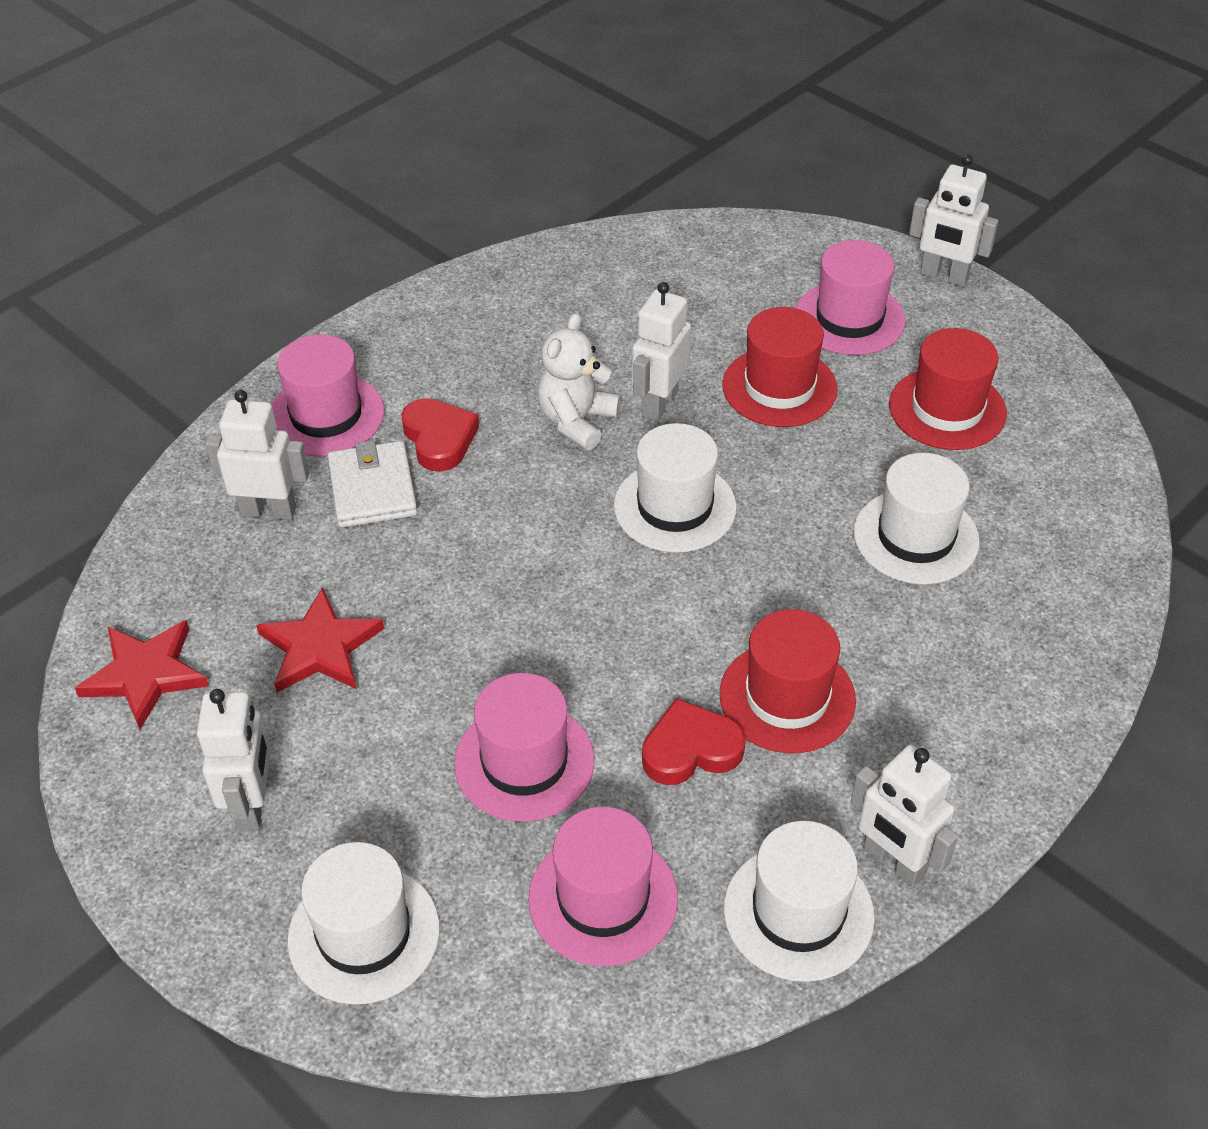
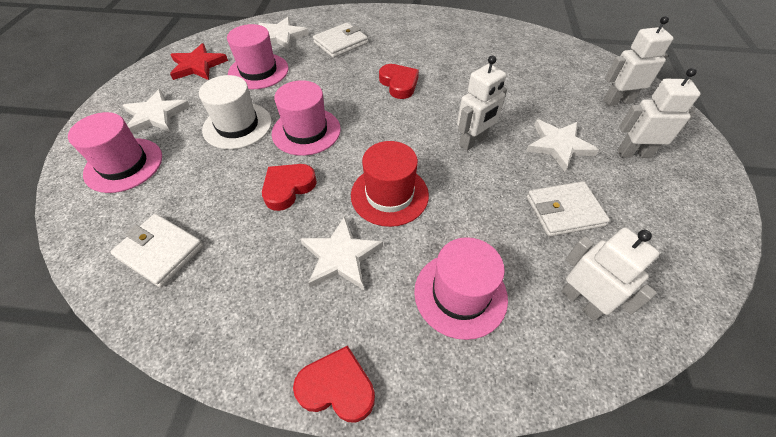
red hat: [720,609,856,753] [722,307,838,427] [889,328,1007,450] = 3 -> [351,141,429,227] = 1
red heart: [401,398,479,472] [642,698,746,785] = 2 -> [262,164,317,211] [293,346,375,422] [379,64,419,99] = 3
red star: [75,620,209,729] [256,587,384,692] = 2 -> [170,43,228,80] = 1
white hat: [287,842,440,1005] [614,423,737,553] [724,821,875,982] [853,453,980,585] = 4 -> [199,75,272,149] = 1
white robot: [197,689,271,830] [205,390,309,520] [632,282,691,422] [850,745,958,887] [909,154,998,287] = 5 -> [457,55,507,151] [561,227,660,321] [604,16,674,106] [618,68,700,158] = 4
white star: none = 0 -> [122,89,190,134] [258,17,309,50] [300,216,383,290] [526,119,599,172] = 4
white teddy bear: [537,313,621,450] = 1 -> none = 0
white wallet: [328,440,417,528] = 1 -> [110,214,204,287] [313,23,368,58] [527,181,610,237] = 3

